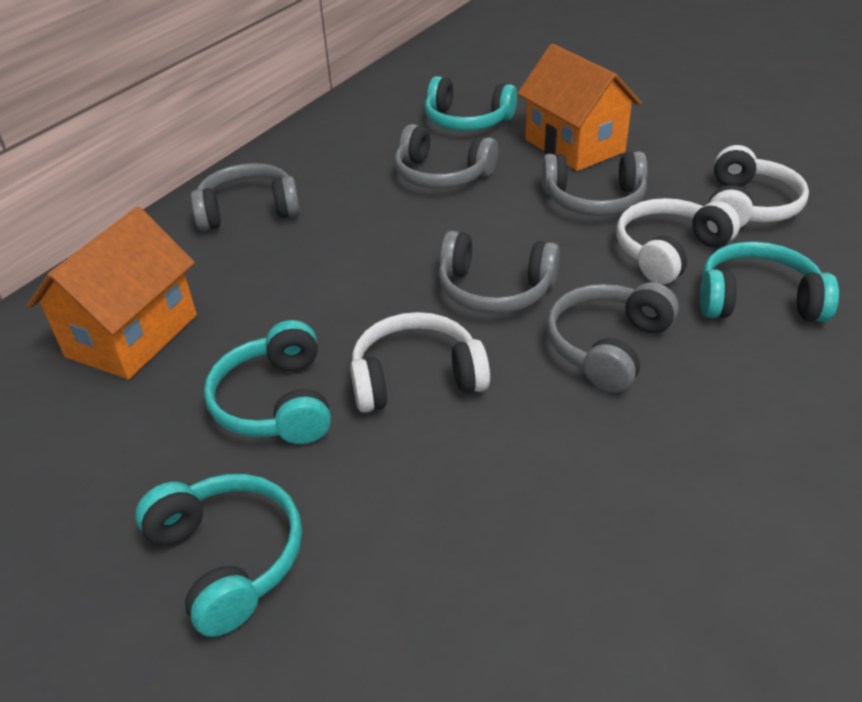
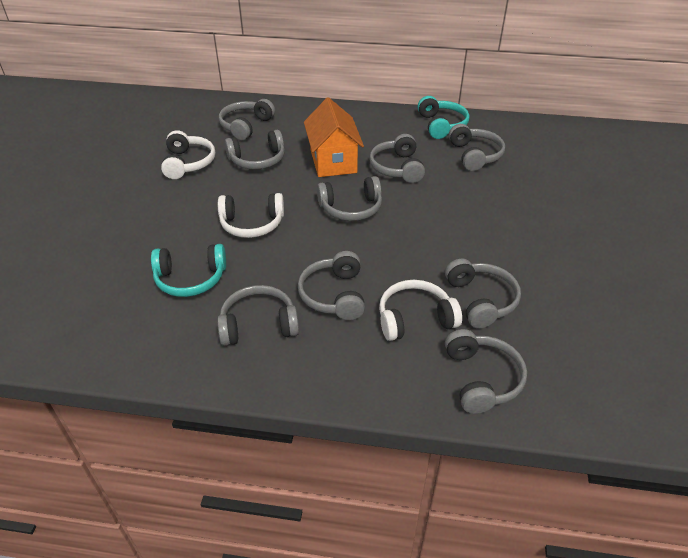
grey headphones: [191,163,300,231] [394,124,498,189] [438,231,560,314] [542,151,648,216] [547,282,679,393] = 5 -> [217,285,299,346] [219,99,275,140] [225,130,285,170] [298,251,365,320] [317,176,382,221] [370,134,425,183] [445,259,521,329] [445,329,527,414] [449,124,505,171] = 9
orange house: [27,207,197,380] [517,44,642,171] = 2 -> [304,97,364,177] = 1
turquoise headphones: [135,474,302,637] [204,320,331,444] [425,76,517,131] [700,241,839,322] = 4 -> [151,244,226,297] [418,96,469,139] = 2

